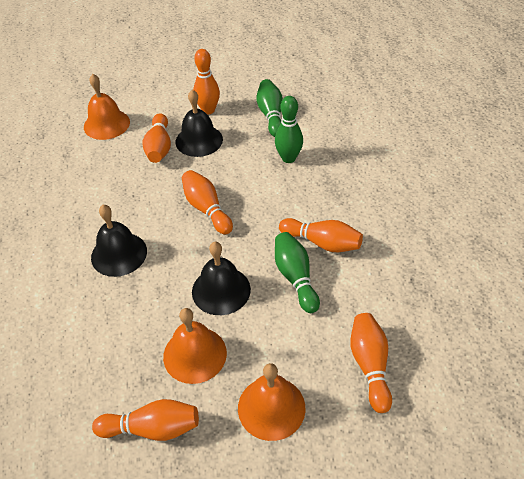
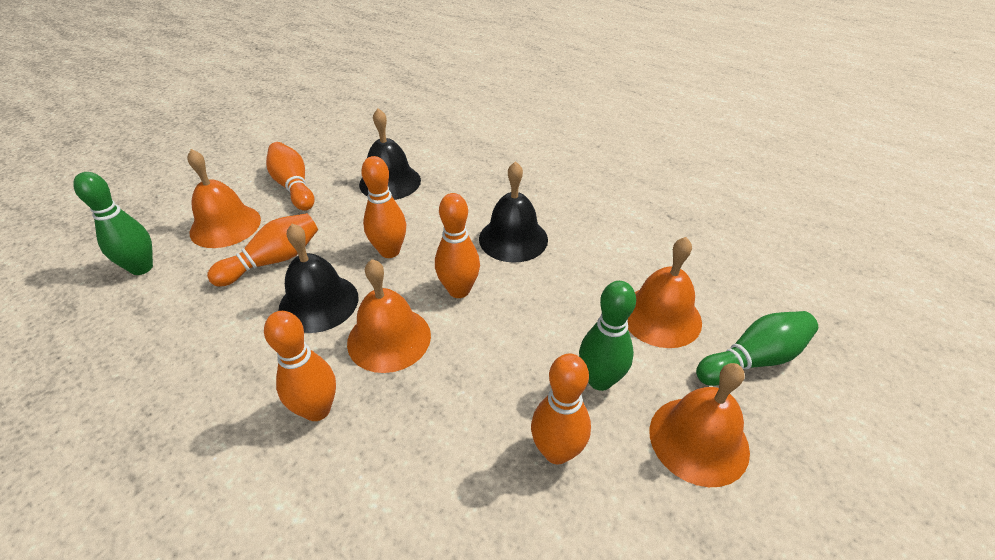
orange bell: [84,74,130,140] [163,308,227,384] [238,363,306,441] = 3 -> [187,149,261,248] [347,259,431,373] [628,237,702,348] [650,363,750,487] = 4

